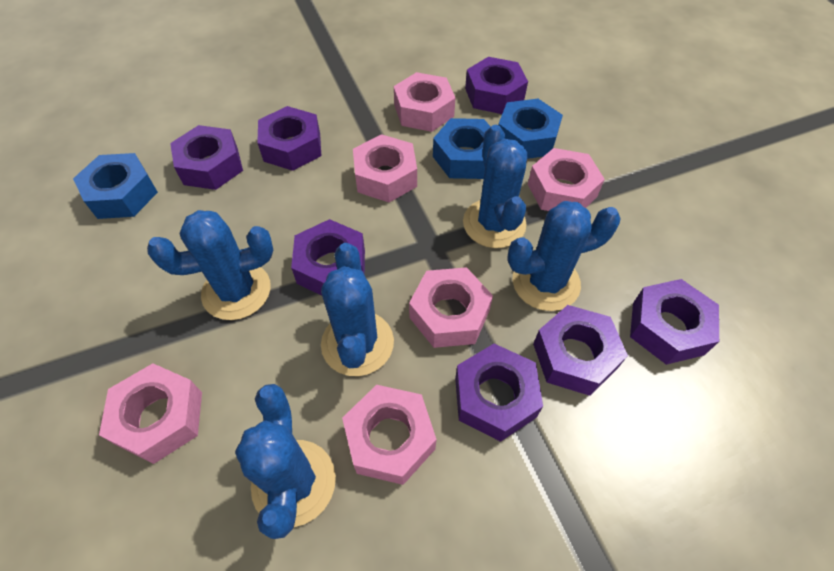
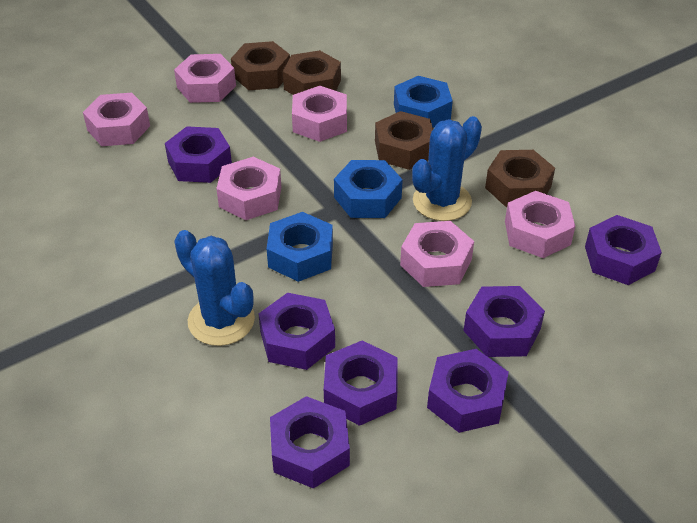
blue cactus: [147,210,273,320] [235,384,336,539] [321,243,394,376] [463,125,527,248] [507,201,621,311] = 5 -> [174,230,255,346] [412,116,482,221] = 2
brown nut: none = 0 -> [231,41,290,90] [283,50,341,95] [375,111,433,170] [485,150,555,207] = 4

